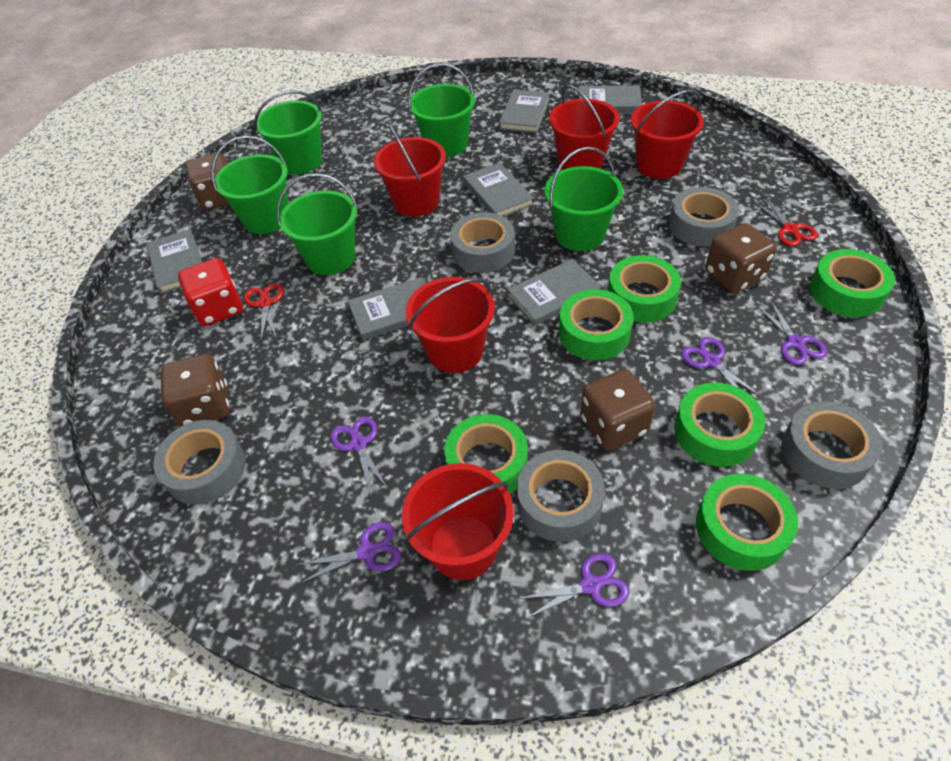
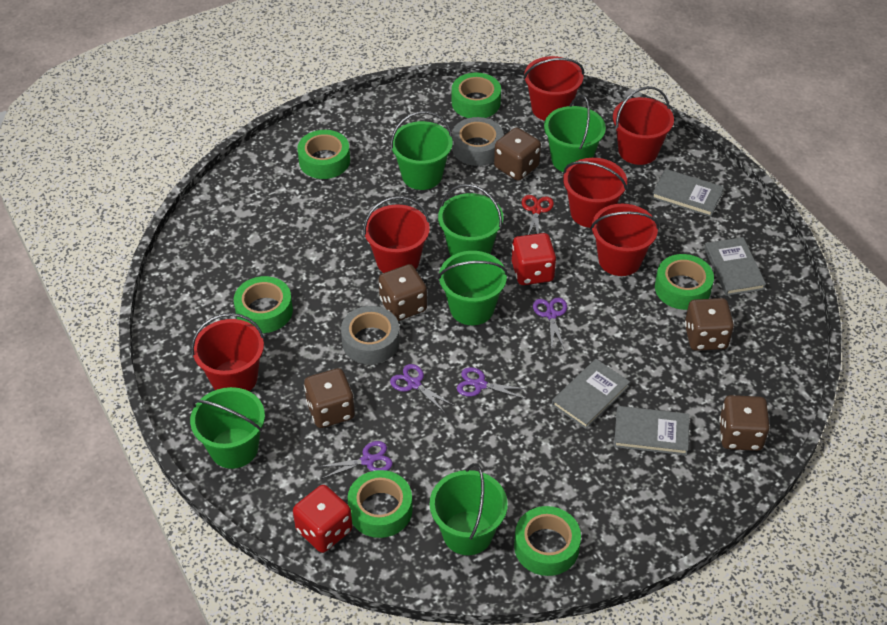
brown dice: [161,354,229,427] [185,153,229,211] [580,369,655,451] [705,223,777,293] = 4 -> [304,368,355,428] [379,264,427,321] [494,128,541,181] [685,298,734,351] [719,395,770,451] = 5
green bucket: [211,135,288,234] [254,90,322,175] [277,173,358,275] [408,63,475,157] [545,147,623,251] = 5 -> [190,387,265,469] [390,111,453,190] [430,463,508,555] [438,184,503,256] [438,251,508,325] [544,95,606,172] = 6
grey book: [147,229,202,294] [348,277,426,340] [463,162,534,217] [499,90,550,133] [507,259,602,326] [578,85,642,113] = 6 -> [552,359,630,429] [614,406,689,455] [652,169,724,217] [704,237,766,296] = 4
grey tape: [154,420,246,505] [450,212,515,273] [517,450,605,542] [669,187,739,247] [781,401,882,489] = 5 -> [341,306,400,364] [452,117,503,166] = 2
purple scissors: [296,522,401,584] [331,417,388,496] [518,553,629,619] [681,337,762,397] [756,300,827,365] = 5 -> [318,441,393,479] [390,364,453,413] [457,367,528,399] [533,298,567,350] = 4
red bucket: [374,122,446,217] [402,463,514,580] [406,277,495,373] [549,84,619,170] [631,90,704,179] = 5 -> [191,313,264,391] [363,196,430,273] [523,56,584,121] [563,158,627,228] [591,204,659,276] [613,86,674,165] = 6
red dice: [178,258,243,326] = 1 -> [293,485,352,553] [512,233,556,285] = 2
red scissors: [244,283,284,341] [754,197,818,246] = 2 -> [522,195,554,235] = 1

